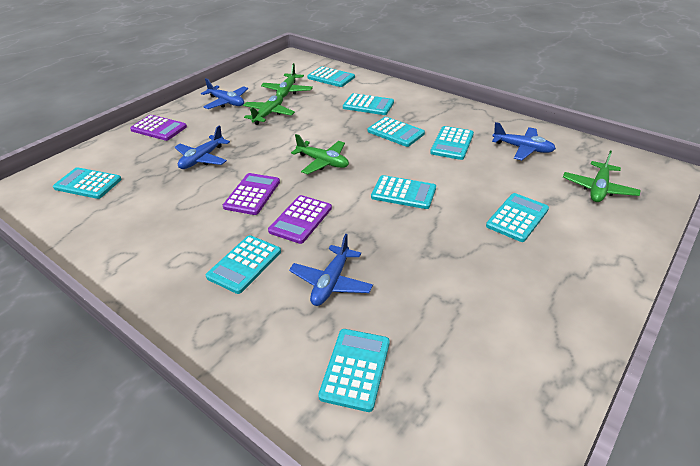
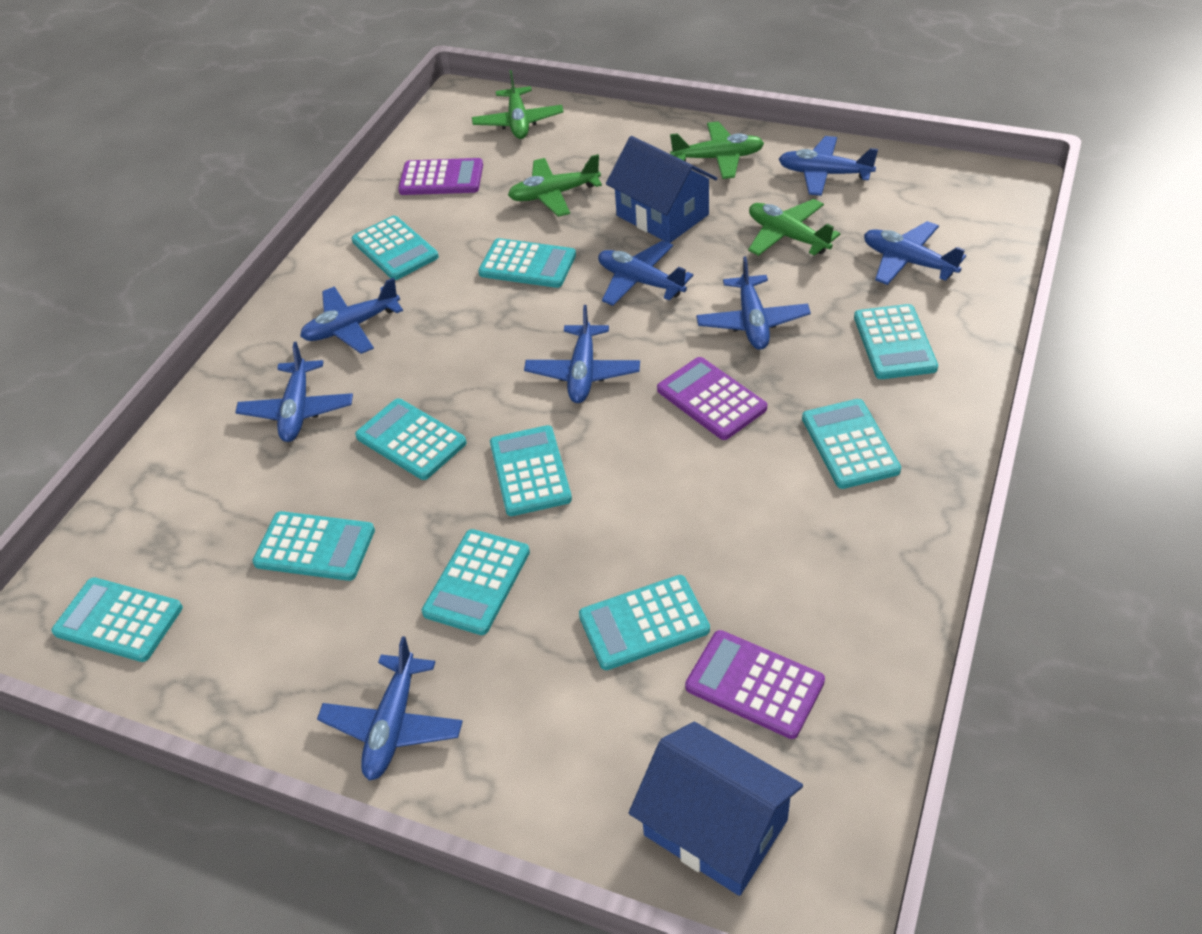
blue house: none = 0 -> [606,136,717,243] [629,722,803,896] = 2
blue plane: [175,125,230,169] [201,78,248,109] [289,234,373,306] [492,122,556,160] = 4 -> [235,342,353,442] [300,278,403,354] [317,636,463,781] [524,305,640,403] [598,241,693,306] [696,256,811,350] [779,136,878,196] [864,221,966,285] = 8
turquoise calculator: [53,167,122,199] [206,235,281,294] [307,66,355,87] [318,329,390,412] [343,93,394,115] [368,117,425,147] [371,175,436,209] [430,126,474,160] [486,193,549,242] = 9 -> [51,577,183,662] [252,511,375,581] [352,216,439,280] [355,398,467,480] [422,529,530,635] [478,238,576,288] [490,425,572,516] [579,575,710,670] [802,399,901,489] [854,304,938,379] = 10

